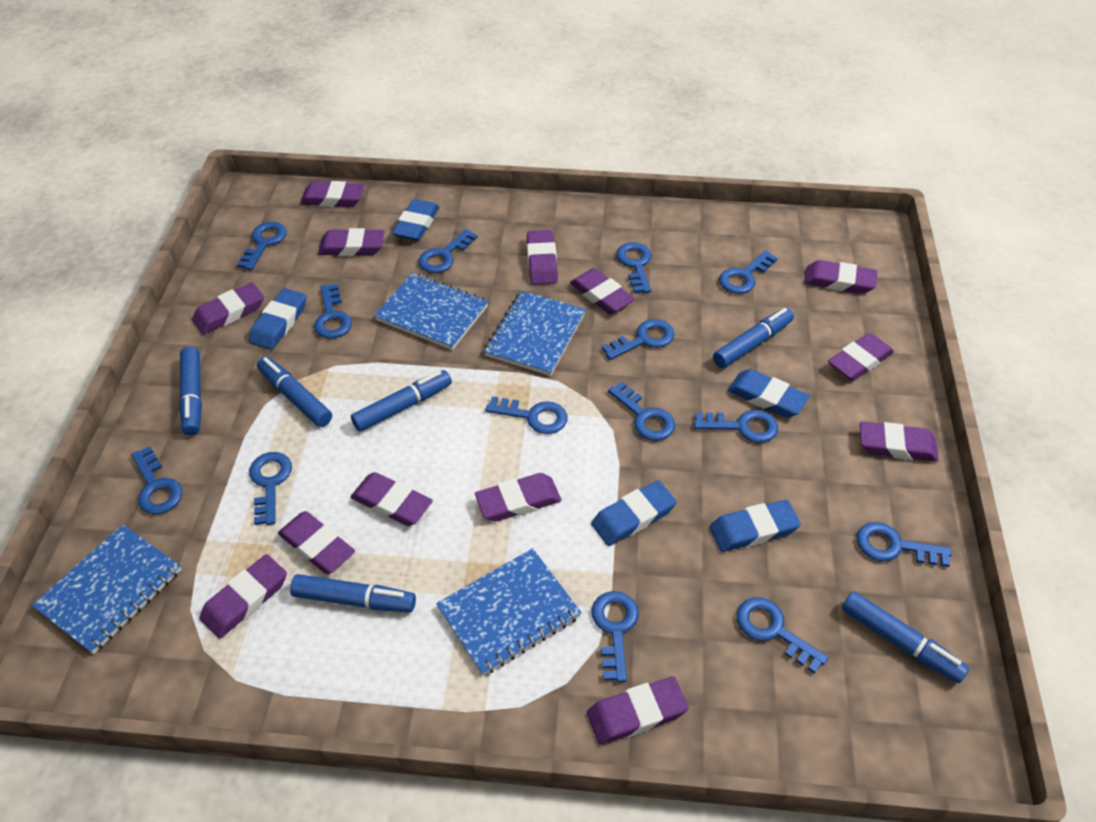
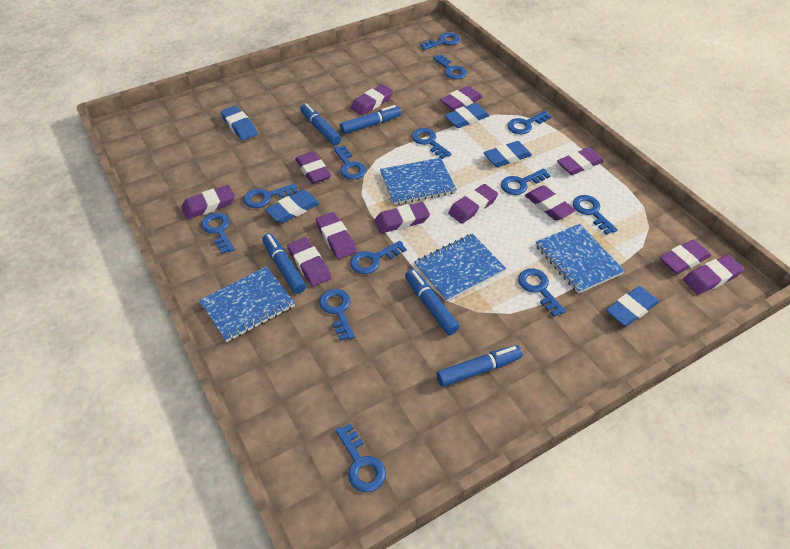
blue key: [131,446,183,514] [237,222,287,270] [249,452,292,525] [314,284,352,339] [418,229,478,273] [486,396,567,434] [591,591,639,682] [602,319,675,360] [608,382,675,441] [616,242,652,293] [694,410,778,443] [719,250,778,294] [737,597,828,674] [857,522,952,567] = 14 -> [201,213,235,254] [243,183,298,208] [319,289,355,341] [333,145,366,180] [336,423,386,492] [350,241,406,274] [412,128,452,159] [420,33,460,50] [433,54,467,79] [501,168,551,195] [507,111,552,134] [518,269,566,317] [573,195,618,235] = 13
blue marker: [179,347,202,435] [257,357,332,427] [290,574,416,612] [351,370,452,432] [713,308,794,368] [842,591,969,683] = 6 -> [262,233,306,294] [300,103,341,145] [340,105,401,134] [405,269,459,335] [437,345,523,387] = 5
purple eraser: [192,282,264,334] [200,554,287,639] [278,511,355,574] [300,181,364,207] [318,228,385,256] [350,472,433,526] [475,473,561,521] [527,230,558,285] [570,268,635,314] [587,676,689,745] [804,260,877,294] [828,333,894,381] [860,421,939,462] = 13 -> [181,185,235,219] [287,237,332,287] [295,151,331,184] [316,212,357,259] [351,84,393,115] [375,202,430,233] [440,86,483,111] [448,184,498,223] [525,185,576,221] [557,147,604,175] [659,239,711,274] [683,255,744,295] = 12

